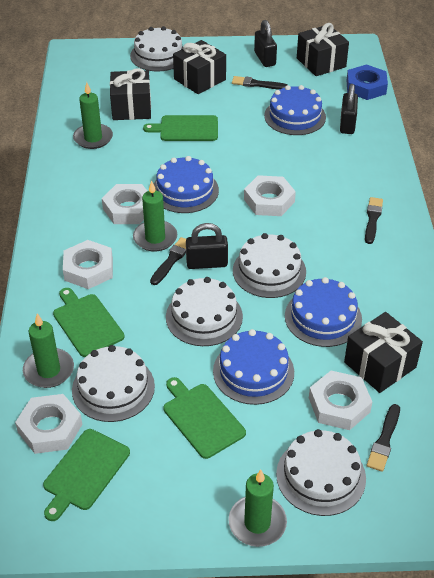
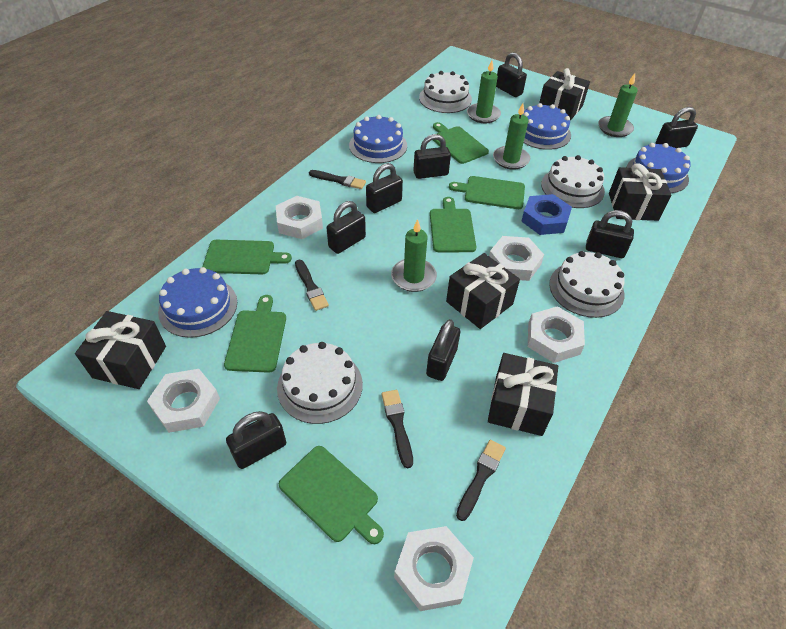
black gift: [110,68,151,120] [173,40,226,94] [297,23,349,76] [344,312,423,393] = 4 -> [75,311,166,389] [446,253,520,329] [488,353,558,436] [539,68,590,121] [609,164,672,221] = 5
black padlock: [186,223,228,269] [254,20,277,67] [340,84,358,134] = 3 -> [226,411,286,469] [327,201,366,254] [366,163,403,213] [413,134,451,179] [426,319,460,381] [496,53,527,97] [586,210,634,258] [656,107,698,148] = 8
green cutting board: [43,429,130,521] [53,288,125,357] [143,115,218,141] [163,377,246,459] = 4 -> [202,240,292,274] [224,295,286,373] [279,446,384,544] [430,197,476,252] [433,122,489,164] [449,176,525,209] = 6
white cake: [72,345,155,422] [130,26,183,72] [166,277,243,346] [233,233,306,298] [276,429,366,516] = 5 -> [277,342,363,424] [419,71,472,113] [541,155,605,208] [549,251,625,318] = 4

